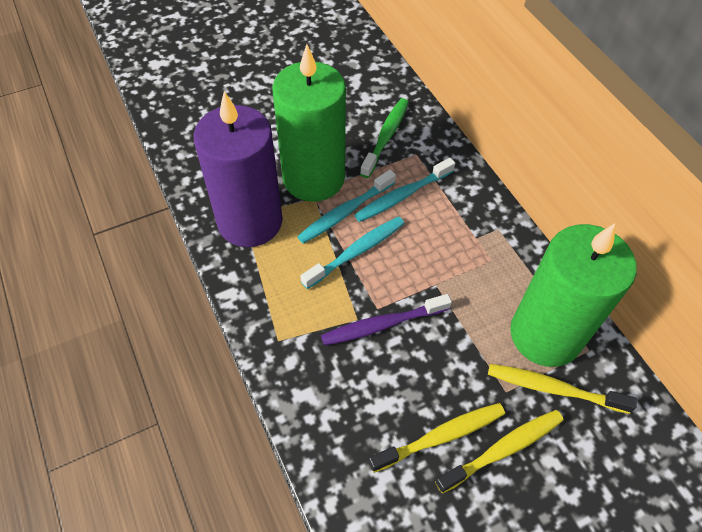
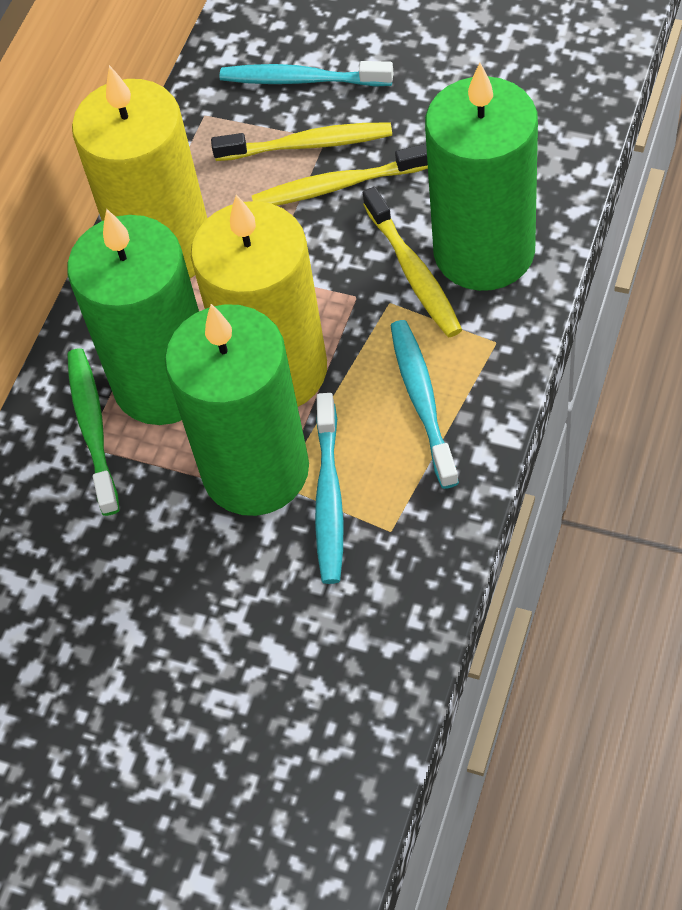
green candle: [272,44,346,202] [510,223,637,367] = 2 -> [67,209,199,425] [165,304,309,516] [425,63,538,291] = 3
purple candle: [193,91,283,247] = 1 -> none = 0
purple toothbrush: [321,294,452,346] = 1 -> none = 0
yellow candle: none = 0 -> [72,65,207,278] [191,194,327,407] = 2

